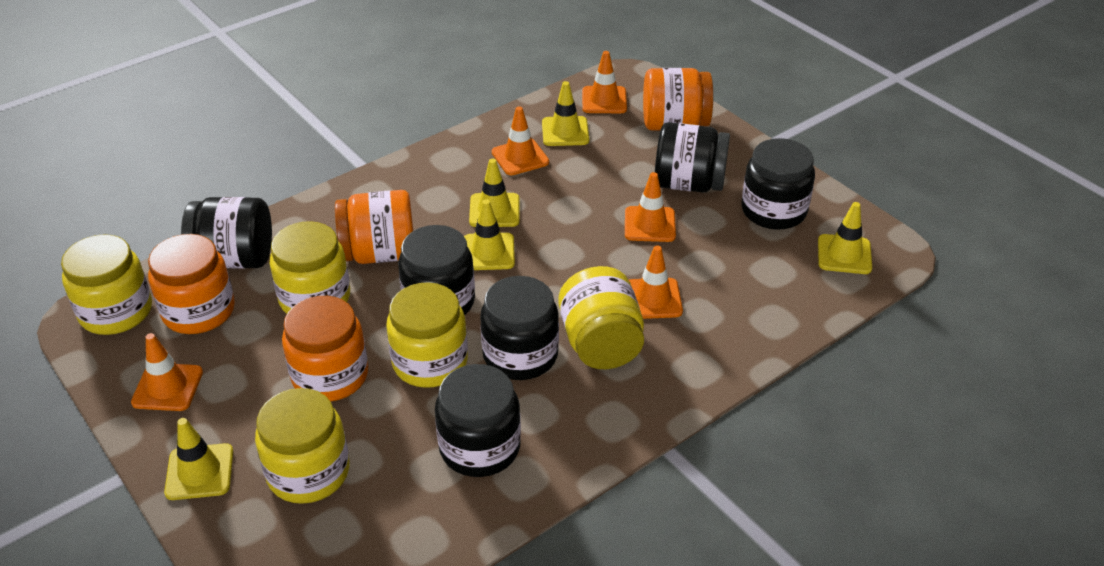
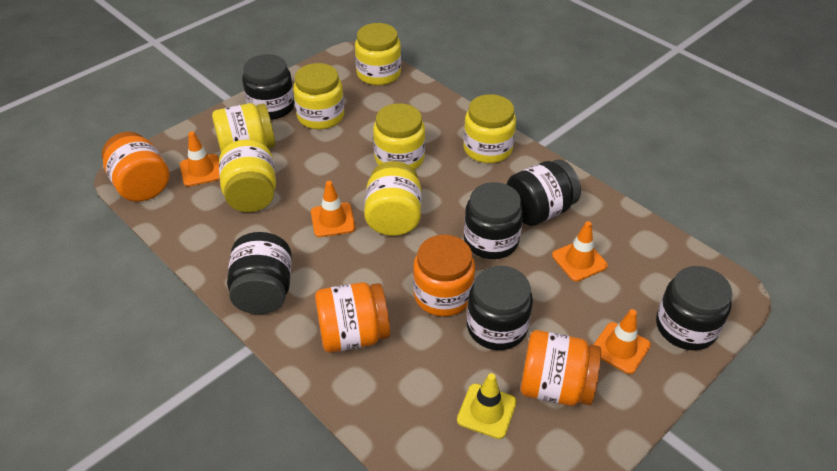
orange traffic cone: [131,333,203,411] [492,106,549,175] [582,51,627,113] [625,172,676,242] [629,246,683,319] = 5 -> [180,131,220,186] [311,181,355,237] [552,221,608,282] [593,309,651,374] = 4
yellow jar: [61,234,152,335] [255,388,349,504] [269,221,350,314] [386,282,468,388] [558,266,644,369] = 5 -> [212,103,275,152] [219,140,276,212] [293,63,344,129] [355,23,401,85] [364,161,421,236] [373,103,425,170] [463,94,516,163] = 7
yellow traffic cone: [164,418,233,500] [464,199,515,270] [469,159,520,227] [542,81,589,146] [818,202,872,274] = 5 -> [457,373,517,439] = 1

